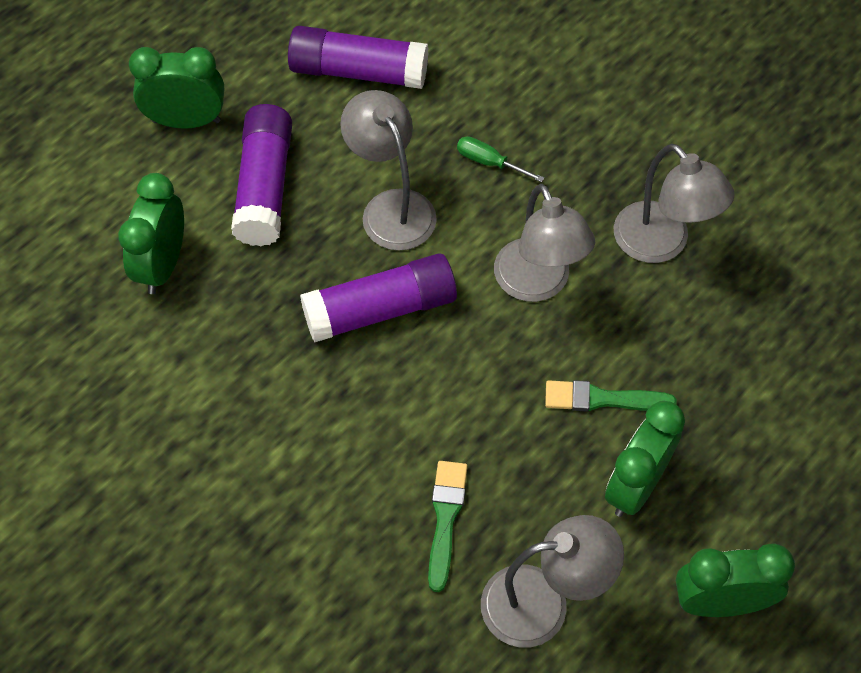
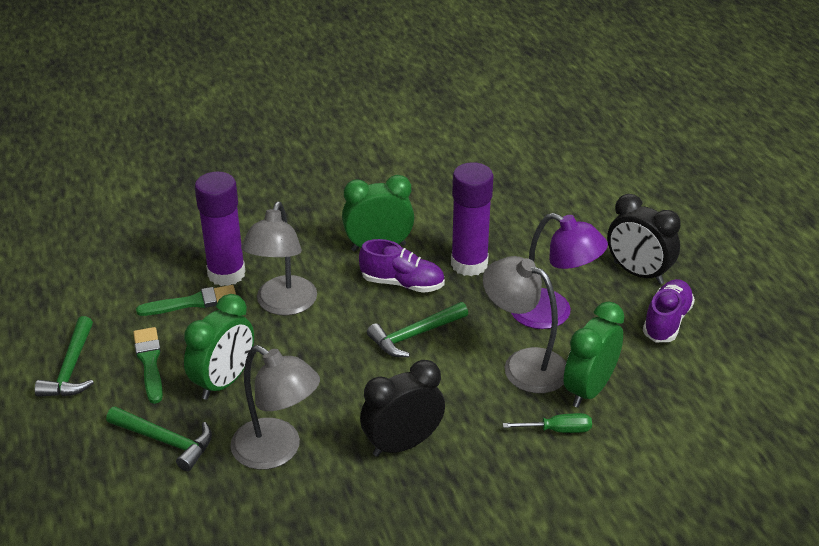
black clock: none = 0 -> [360,360,445,457] [607,194,681,284] = 2
green clock: [118,173,184,294] [129,47,224,129] [605,401,685,517] [676,543,795,617] = 4 -> [184,294,254,400] [342,175,414,252] [564,302,625,407] = 3
green hammer: none = 0 -> [34,316,94,397] [106,406,212,471] [367,302,468,357] = 3
grey lamp: [340,90,437,251] [481,515,624,648] [494,184,595,302] [614,144,734,263] = 4 -> [230,345,320,470] [241,202,317,316] [483,256,566,393] = 3
purple glue stick: [231,104,292,246] [288,26,429,89] [300,253,457,343] = 3 -> [195,172,246,286] [451,162,493,276] = 2
purple lamp: none = 0 -> [511,213,608,329] = 1
purple shoe: none = 0 -> [359,239,445,293] [643,279,695,342] = 2

